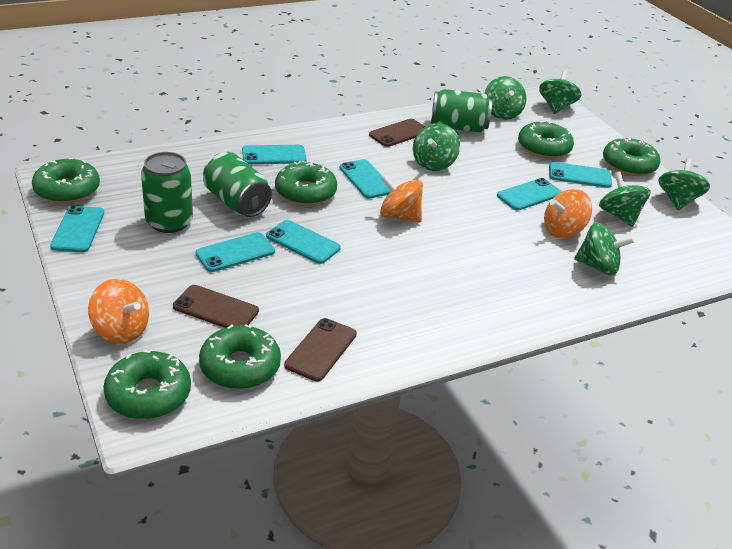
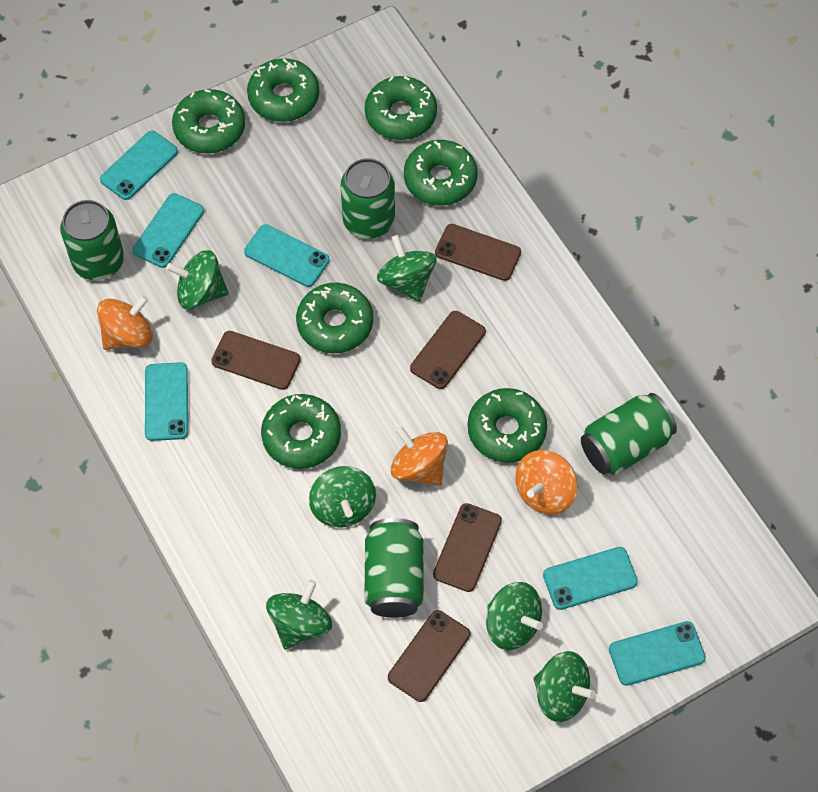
brown phone: [173,285,259,328] [284,318,357,382] [369,119,425,147] = 3 -> [211,331,301,390] [388,610,470,702] [410,311,486,389] [433,503,502,592] [435,224,521,281] = 5
green can: [141,152,193,233] [203,152,272,217] [431,89,492,133] = 3 -> [60,200,124,280] [341,158,395,239] [364,518,424,618] [581,393,677,475] = 4
green donut: [32,157,100,204] [103,350,191,419] [199,325,281,389] [275,161,337,206] [518,121,574,159] [603,137,661,176] = 6 -> [172,89,245,154] [247,58,319,122] [261,394,341,469] [296,283,373,353] [365,76,437,140] [404,140,478,206] [468,388,547,463] = 7
turquoise phone: [50,205,104,252] [195,232,275,272] [242,145,307,164] [266,220,341,264] [340,159,391,199] [497,178,562,210] [549,162,612,188] = 7 -> [100,131,178,200] [132,193,204,268] [145,362,188,441] [244,224,330,287] [543,547,638,610] [609,621,706,686] = 6

